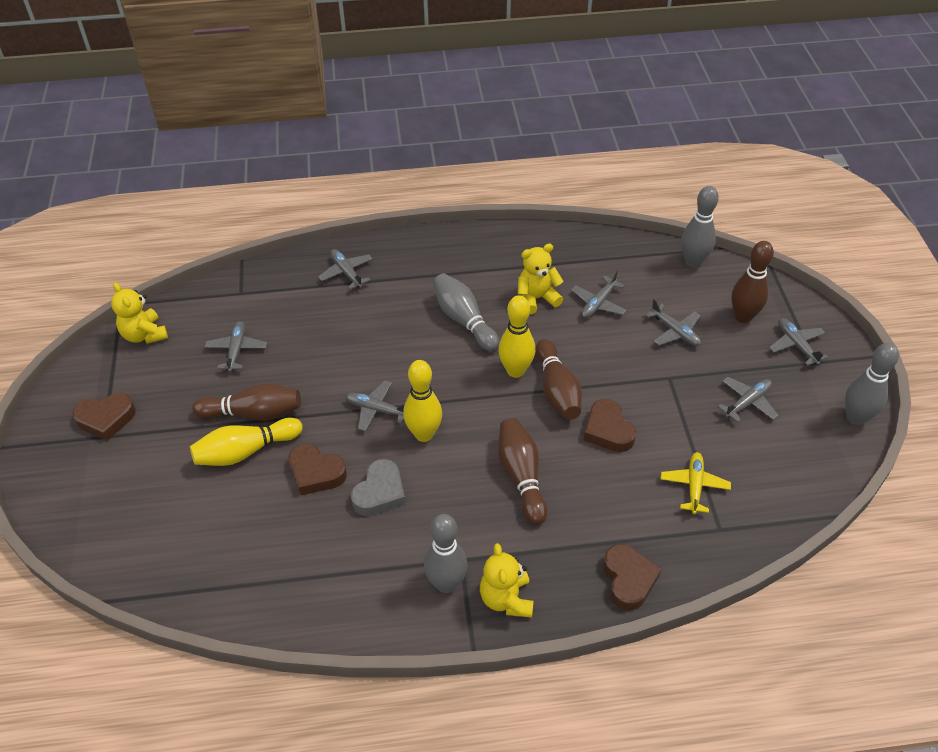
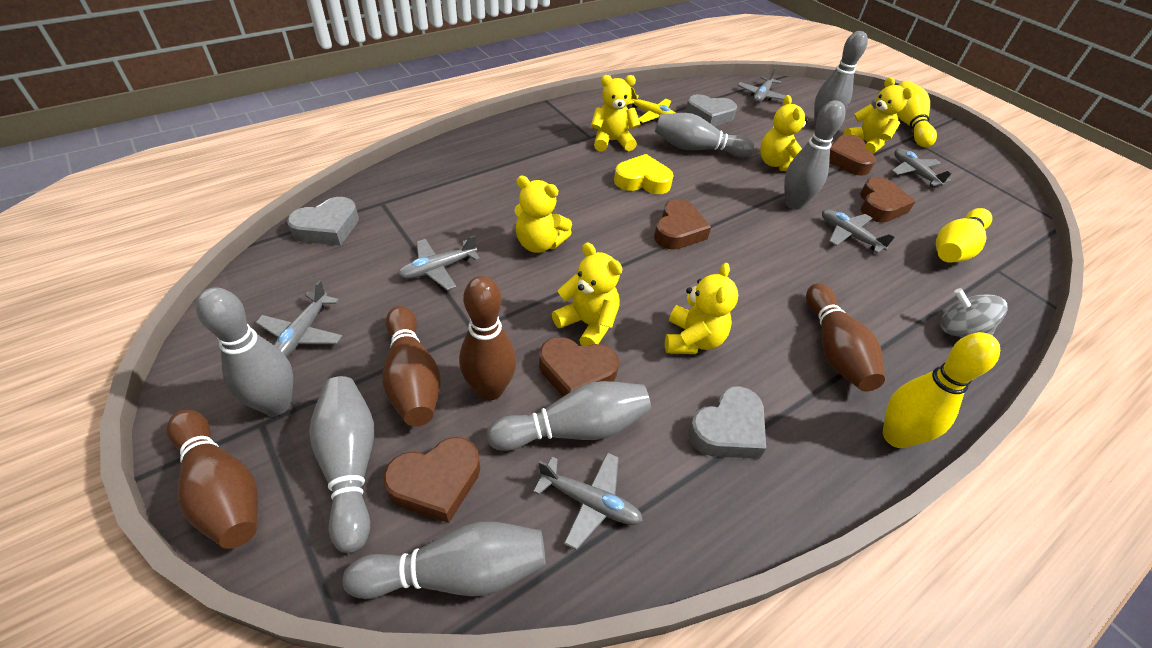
brown heart: [72,393,136,441] [289,444,347,495] [584,399,636,452] [603,544,662,611] = 4 -> [383,437,480,523] [539,337,619,397] [654,199,711,250] [829,134,876,176] [860,177,916,223] = 5
grey bowling pin: [424,514,468,593] [433,273,499,352] [681,186,719,268] [845,343,899,425] = 4 -> [196,287,293,416] [309,376,374,553] [343,521,546,599] [486,381,651,451] [655,113,754,157] [784,100,845,210] [814,31,868,127] = 7
grey heart: [351,459,406,516] = 1 -> [287,197,359,246] [686,94,737,126] [688,386,766,459] = 3
grey plane: [205,321,267,372] [318,249,373,289] [346,381,405,431] [571,270,626,318] [645,299,701,346] [718,377,778,422] [769,318,828,366] = 7 -> [256,280,342,358] [397,235,480,290] [533,452,643,550] [738,68,786,103] [822,209,895,254] [892,149,952,187] = 6
grey spinning top: none = 0 -> [940,288,1007,337] = 1
yellow heart: none = 0 -> [614,154,674,194] = 1
yellow teddy bear: [111,283,168,344] [480,543,534,618] [518,243,563,314] = 3 -> [514,176,572,253] [552,243,622,346] [591,75,641,152] [665,263,738,354] [760,95,808,171] [843,77,914,154] = 6

